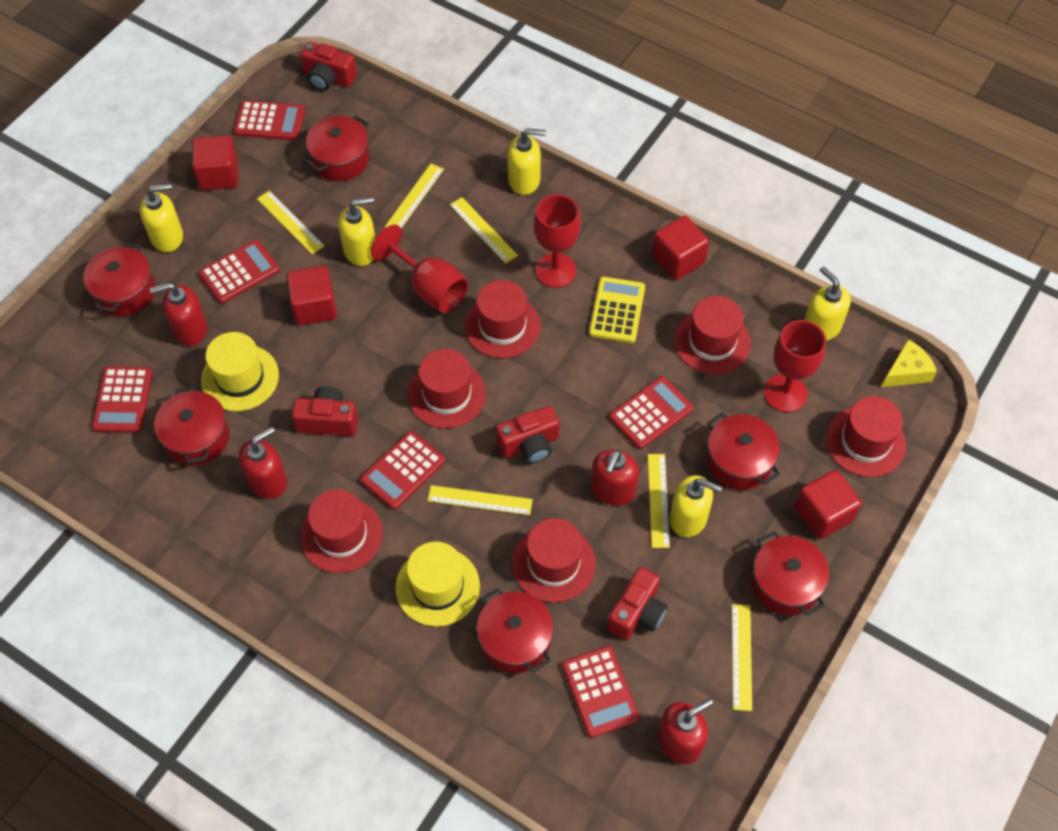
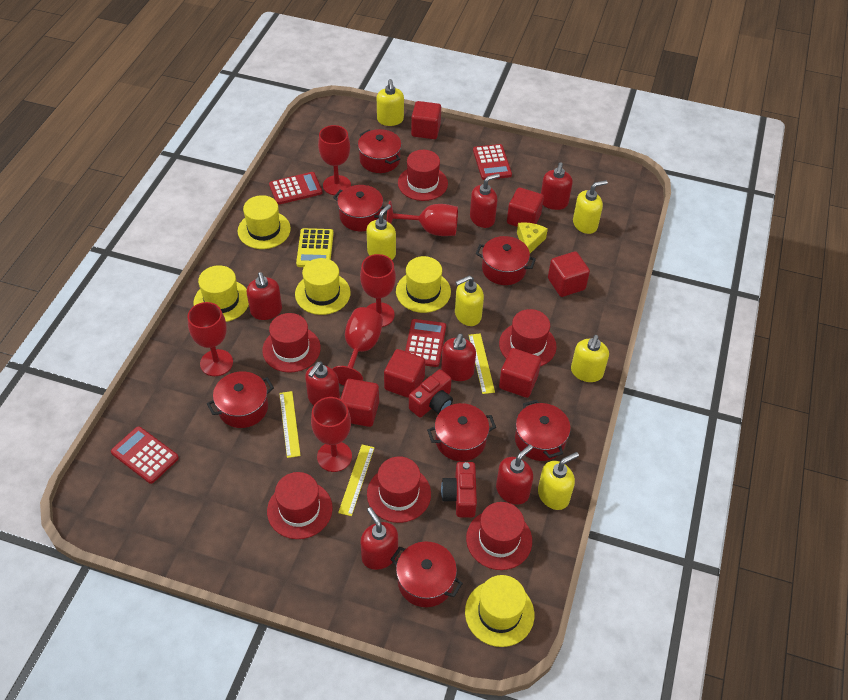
red calculator: [92,366,153,433] [199,240,280,303] [234,100,305,141] [360,431,445,510] [562,646,639,738] [609,376,694,449] = 6 -> [111,426,179,484] [269,172,322,205] [405,319,446,367] [473,144,512,180] = 4
red camera: [292,386,358,436] [301,42,357,91] [496,406,559,464] [607,567,668,640] = 4 -> [409,369,453,418] [441,462,477,517] = 2
red cube: [192,135,238,190] [286,266,337,325] [652,216,709,280] [795,470,862,539] = 4 -> [341,379,379,427] [384,349,425,398] [411,101,441,139] [499,348,541,398] [507,187,544,227] [548,251,590,297] = 6
red goblet: [371,224,469,313] [534,194,581,288] [764,320,826,412] = 3 -> [188,302,233,376] [311,397,352,472] [318,125,351,195] [332,307,383,386] [360,254,396,327] [387,201,458,236] = 6
red pot: [83,243,156,317] [154,386,229,466] [306,115,369,181] [477,588,554,673] [707,412,780,490] [751,531,829,616] = 6 -> [207,371,274,428] [333,185,387,231] [358,129,401,173] [390,541,463,607] [427,403,496,461] [476,236,536,285] [515,400,571,461] = 7
red soap dispenser: [149,282,207,346] [239,427,287,499] [591,449,639,506] [658,698,713,765] = 4 -> [247,272,282,320] [305,362,340,405] [360,507,398,570] [441,334,476,381] [470,173,500,228] [496,445,533,505] [541,162,573,210] = 7
yellow hat: [201,332,279,411] [395,541,480,627] = 2 -> [194,265,249,322] [238,195,291,249] [295,258,350,315] [396,256,451,313] [465,575,534,647] = 5
yellow ruler: [257,191,324,254] [385,164,444,228] [428,485,533,515] [450,197,518,264] [648,454,670,548] [732,604,752,711] = 6 -> [279,391,301,458] [338,445,375,516] [469,333,495,394] = 3
yellow soap dispenser: [140,183,183,252] [338,197,375,266] [508,128,546,195] [670,475,722,537] [804,266,851,341] = 5 -> [366,204,396,260] [377,79,404,126] [455,276,484,326] [538,452,579,510] [571,335,609,382] [573,180,608,234] = 6

